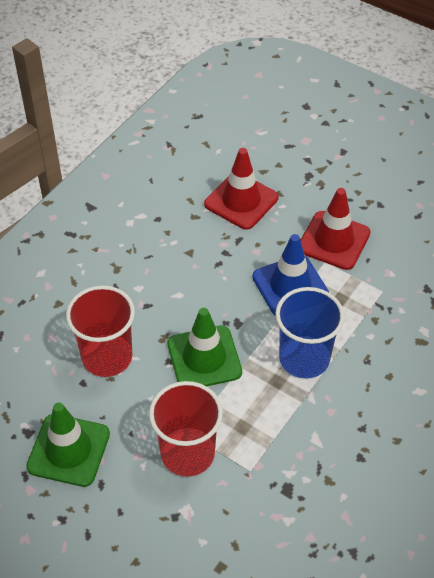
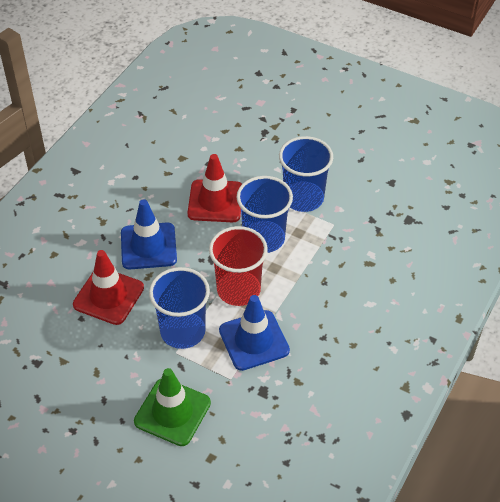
blue cup: [275,287,344,379] = 1 -> [149,267,210,349] [236,176,293,253] [279,136,333,212] = 3
blue traffic cone: [252,234,329,315] = 1 -> [121,199,177,269] [219,295,290,371] = 2
green traffic cone: [26,403,110,487] [168,308,242,386] = 2 -> [134,368,211,446] = 1
red cup: [66,285,135,377] [149,381,223,477] = 2 -> [209,226,268,306] = 1

